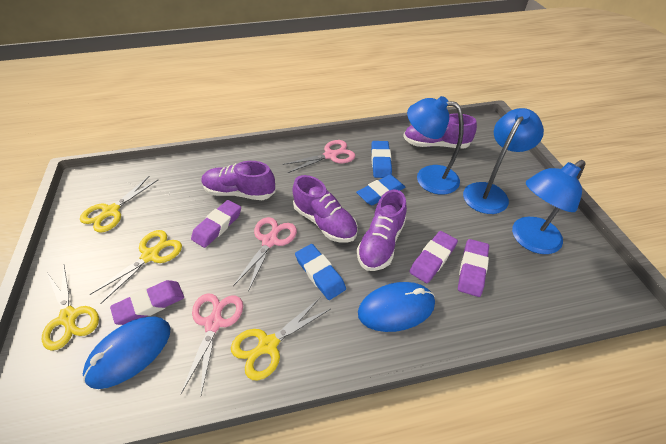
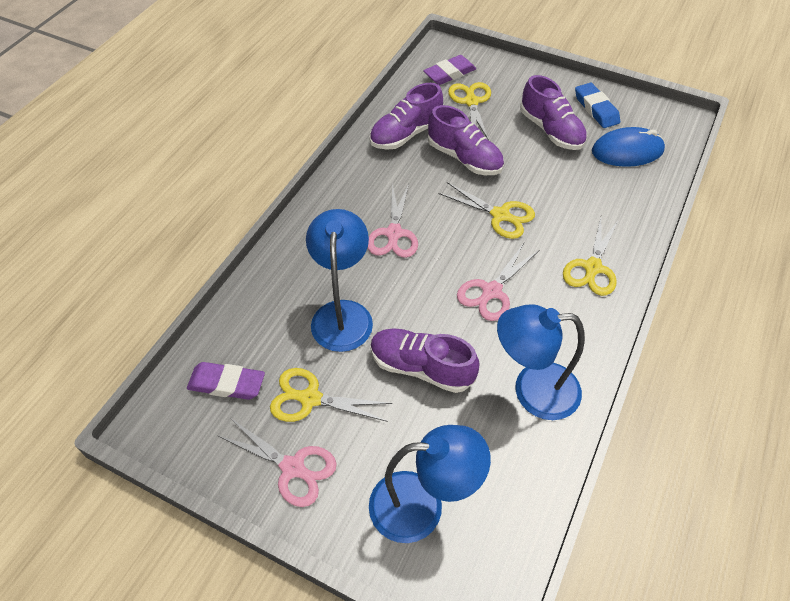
blue eraser: [295,244,346,300] [356,175,405,205] [371,141,392,178] = 3 -> [575,83,620,128] = 1
blue mouse: [83,316,170,389] [358,282,435,332] = 2 -> [592,127,665,167] = 1
purple eraser: [110,280,184,325] [191,200,241,248] [409,231,458,283] [458,239,489,297] = 4 -> [187,362,265,400] [423,55,476,85] = 2

